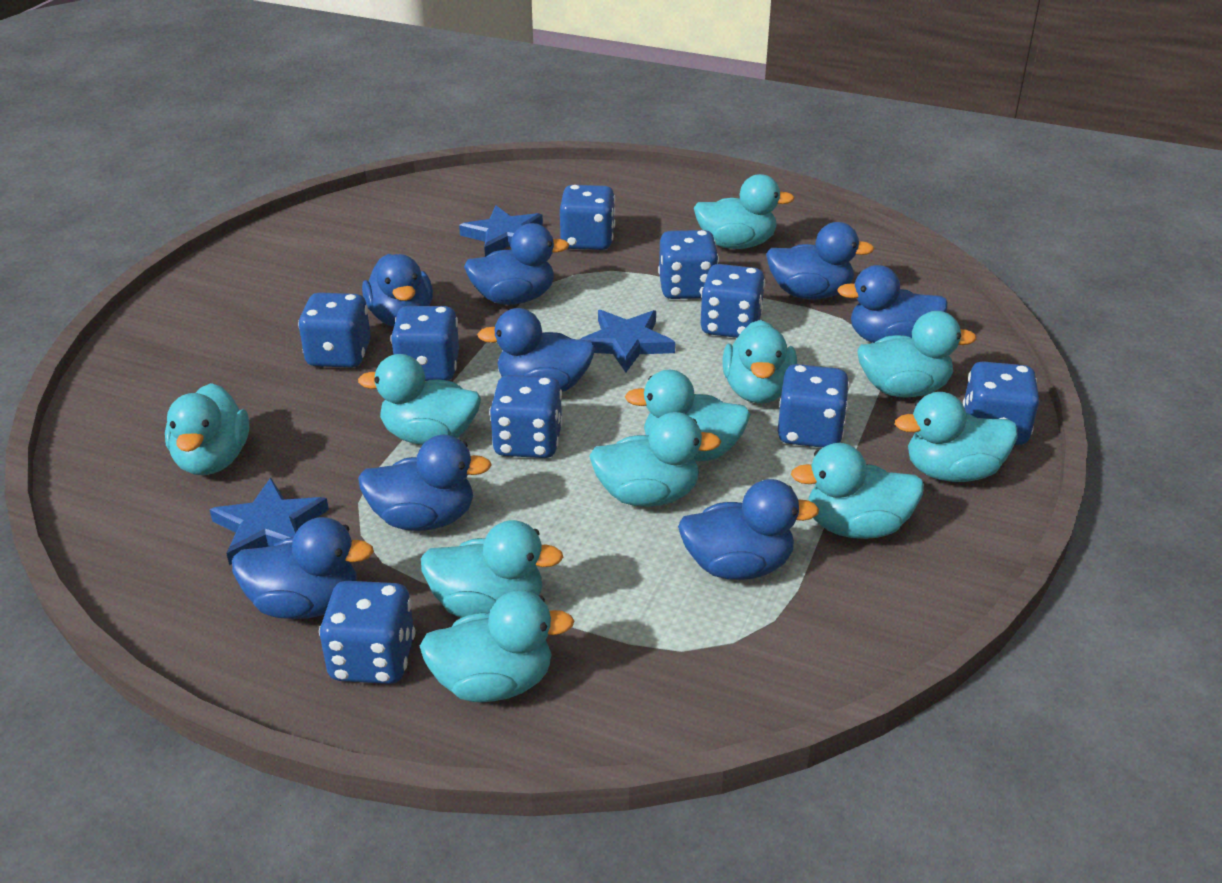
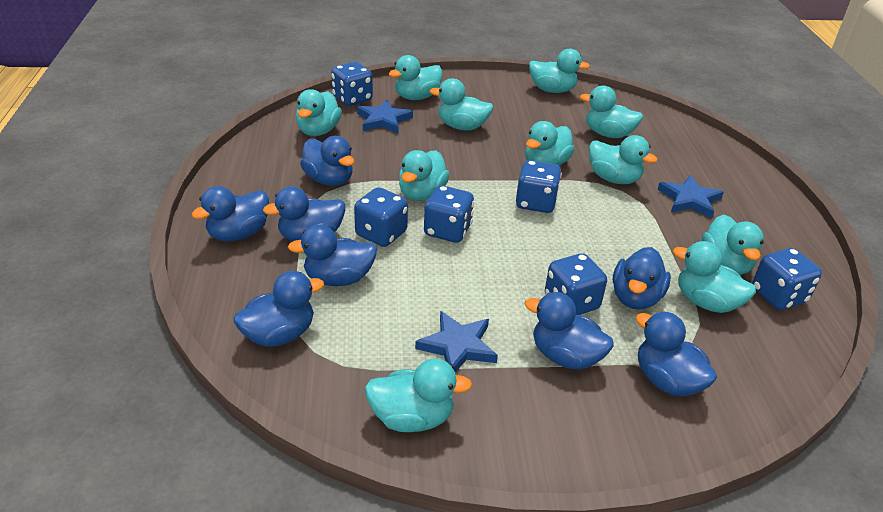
blue dice: [298,292,371,368] [319,581,415,684] [390,306,459,381] [489,375,563,458] [560,185,615,250] [658,230,719,299] [701,264,765,338] [778,364,849,448] [963,361,1039,445] = 9 -> [331,62,373,106] [354,187,408,247] [424,185,474,243] [516,160,562,213] [545,253,607,315] [752,248,822,310] = 6

